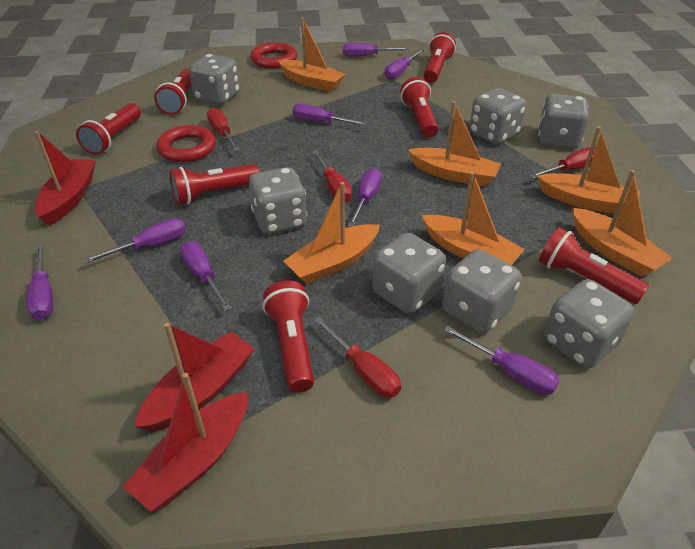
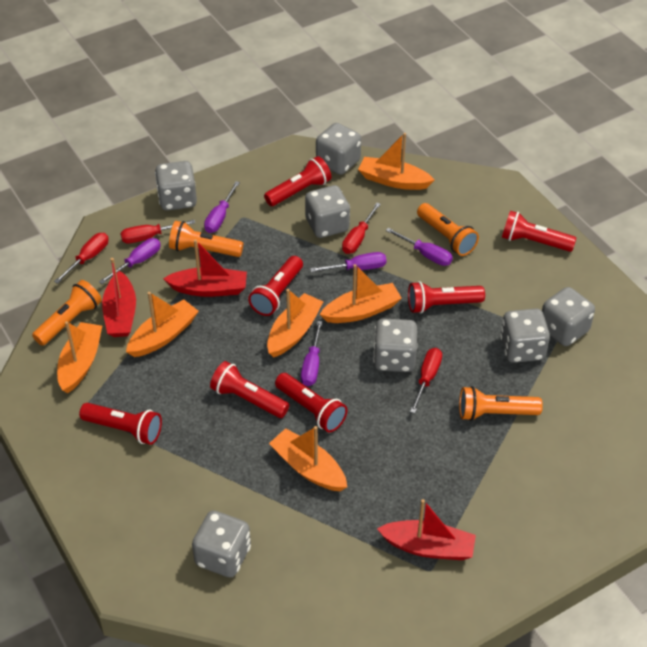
orange flashlight: none = 0 -> [32,280,102,346] [169,221,243,257] [417,203,479,256] [459,386,543,421] = 4
purple screwdriver: [27,244,53,320] [84,218,186,263] [180,241,231,311] [292,103,367,126] [343,43,408,57] [348,168,382,227] [384,49,424,80] [444,326,560,395] = 8 -> [99,238,161,284] [204,181,240,233] [301,321,323,386] [310,252,386,272] [386,228,453,266] = 5
red ring: [156,125,216,162] [250,42,297,69] = 2 -> none = 0

